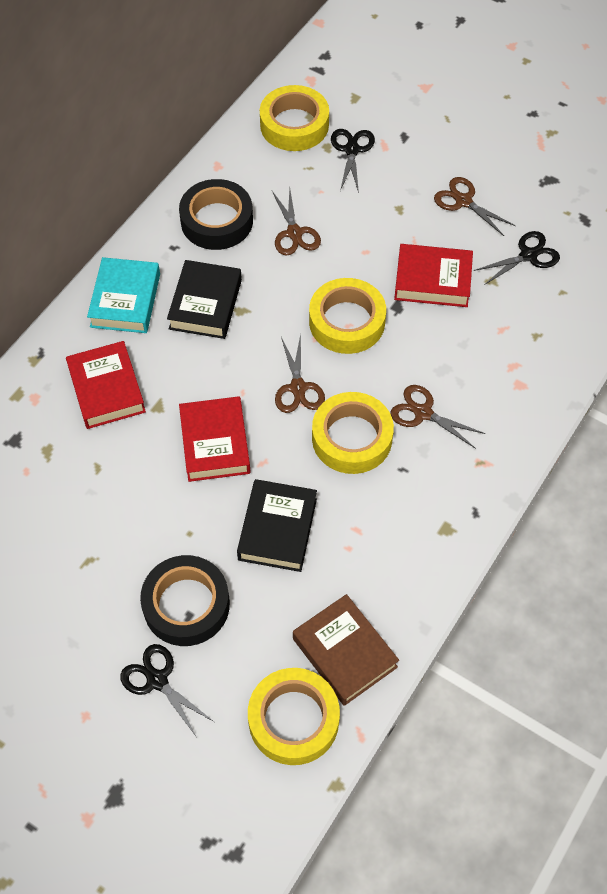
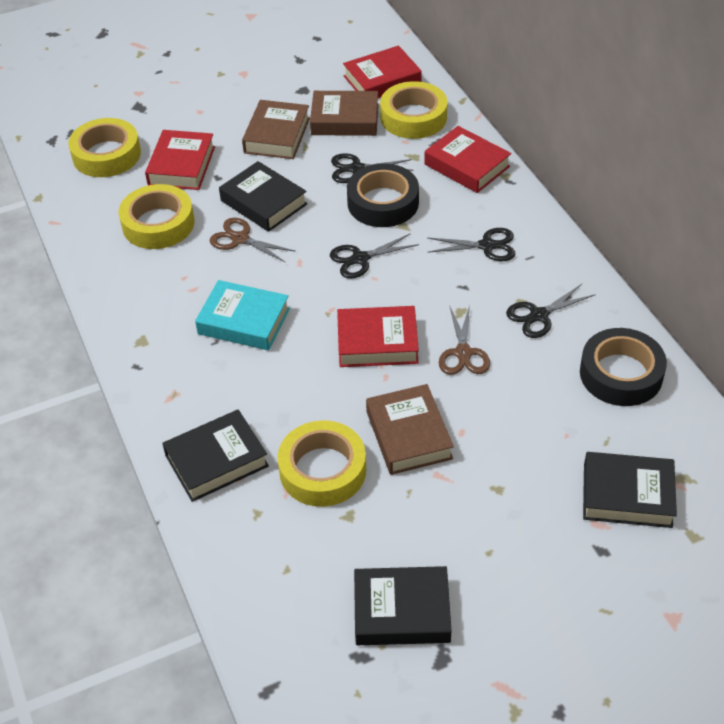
black book: [167,260,242,339] [237,479,317,572] = 2 -> [162,409,269,502] [219,161,307,232] [354,566,452,645] [583,452,677,528] = 4
black scissors: [120,644,214,736] [331,129,375,193] [474,231,560,285] = 3 -> [330,234,419,279] [331,153,413,183] [428,228,515,261] [506,283,596,338] = 4
brown book: [293,594,399,706] = 1 -> [242,100,310,159] [310,91,378,136] [366,384,454,475] = 3
brown scissors: [272,189,321,256] [275,334,325,413] [390,385,485,449] [434,177,516,236] = 4 -> [210,218,296,263] [439,305,490,375] = 2
red book: [66,341,146,429] [179,396,250,482] [394,244,473,307] = 3 -> [145,130,215,190] [337,306,419,367] [343,46,422,98] [424,126,511,193] = 4

